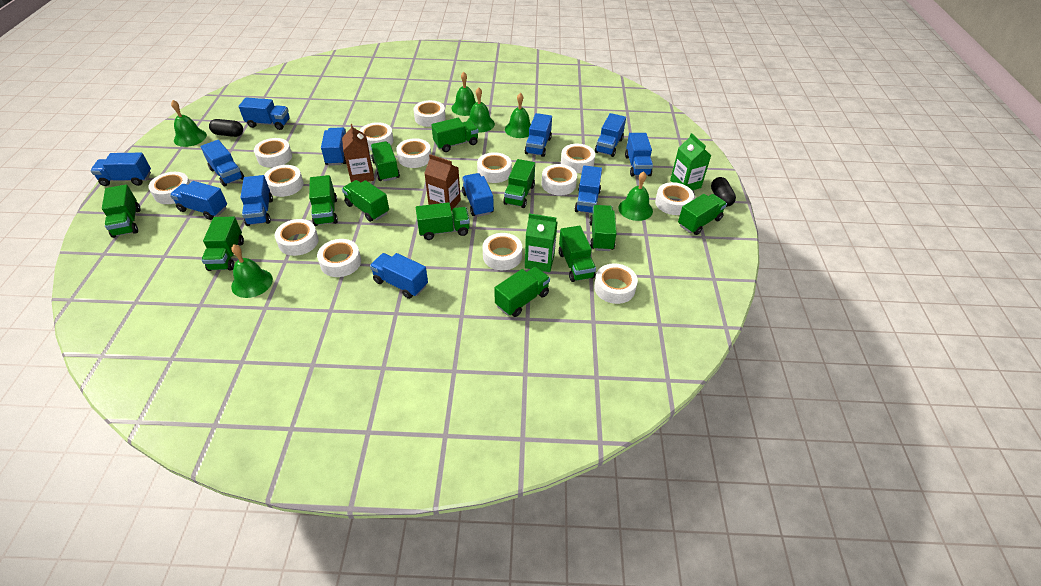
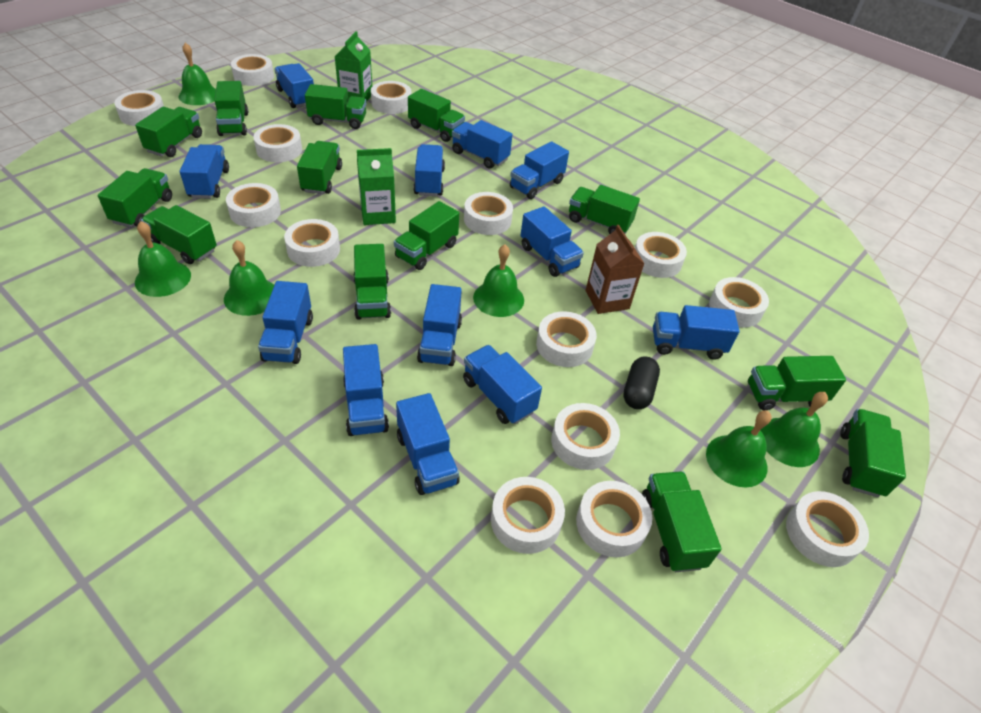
black capsule: [209,119,243,137] [711,177,736,207] = 2 -> [623,356,660,409] = 1
brown carton: [342,124,374,182] [424,154,461,211] = 2 -> [586,225,645,314] = 1
green truck: [102,184,141,238] [201,217,244,271] [309,175,338,226] [342,180,389,222] [371,141,400,181] [416,202,470,240] [432,118,479,152] [494,267,550,317] [503,159,535,208] [559,226,596,282] [589,205,617,251] [678,194,727,235] = 12 -> [98,168,172,228] [135,107,202,157] [141,205,217,264] [214,81,248,136] [297,141,342,194] [305,84,366,129] [353,244,391,319] [394,201,459,270] [408,89,465,142] [569,185,640,234] [642,471,722,572] [748,356,846,410] [840,409,906,497] = 13

